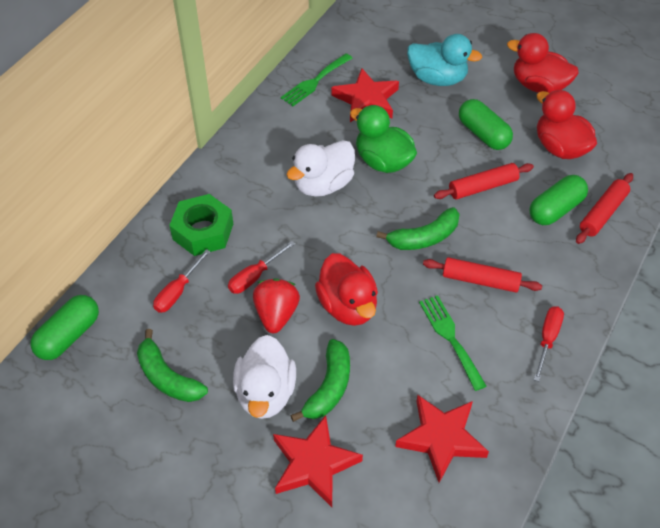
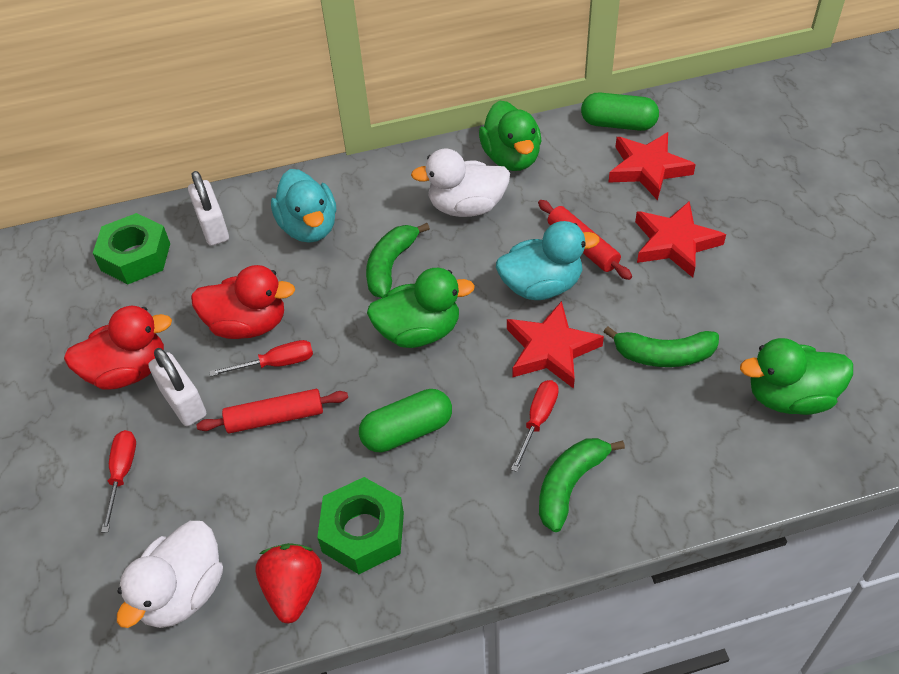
green capsule: [31,295,99,360] [459,99,513,150] [530,175,588,225] = 3 -> [359,389,452,453] [581,92,659,131] = 2
green duck: [350,105,417,173] = 1 -> [367,268,475,348] [479,101,542,171] [740,338,853,415] = 3
green fork: [281,53,353,106] [419,295,486,391] = 2 -> none = 0
green nut: [169,194,233,256] = 1 -> [93,213,170,284] [317,477,404,574] = 2
red duck: [315,253,378,326] [507,33,579,93] [537,90,597,159] = 3 -> [64,306,172,389] [191,265,295,339] = 2
red rolling pin: [423,257,542,293] [434,163,534,200] [576,173,633,244] = 3 -> [196,389,348,434] [538,200,632,280] = 2
turquoise duck: [407,34,482,86] = 1 -> [271,169,336,243] [496,221,600,300] = 2
white padlock: none = 0 -> [148,348,206,426] [188,171,229,246] = 2

